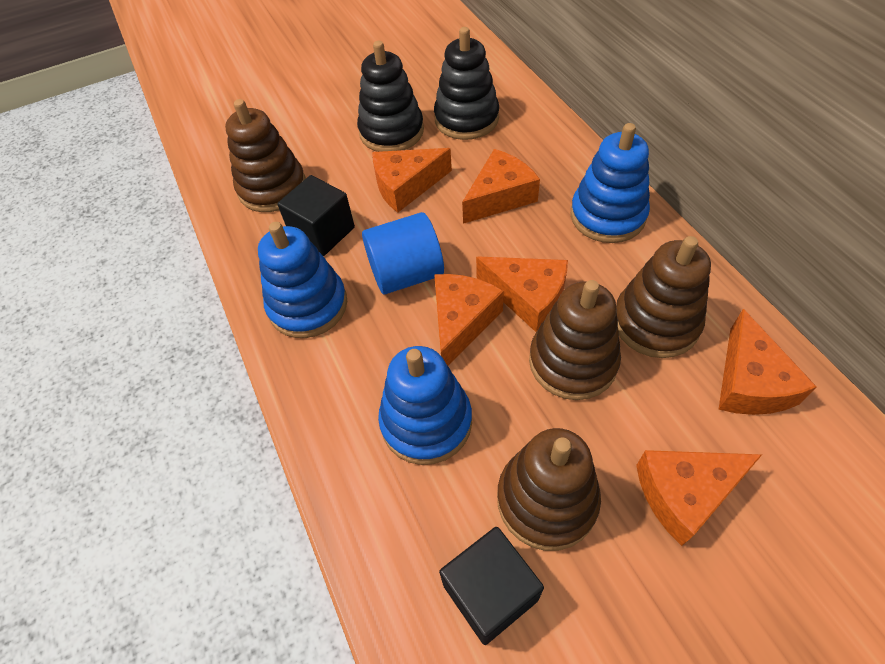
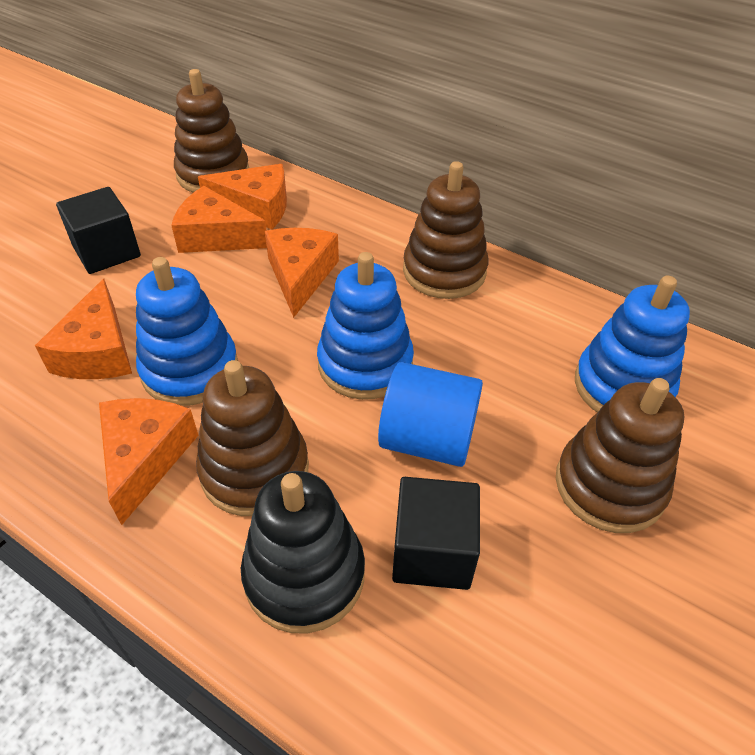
black stacking toy: [357,41,424,152] [434,27,499,140] = 2 -> [241,471,365,634] = 1
orange cheese: [372,148,452,213] [434,274,504,366] [462,149,540,224] [476,257,568,332] [636,450,762,546] [718,309,817,415] = 6 -> [35,279,132,379] [99,398,199,525] [171,186,267,253] [198,164,287,229] [265,228,339,318] = 5

